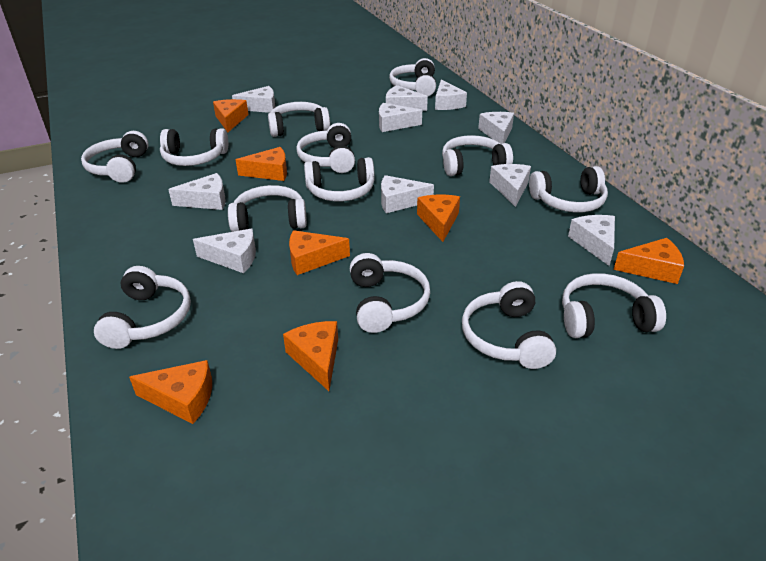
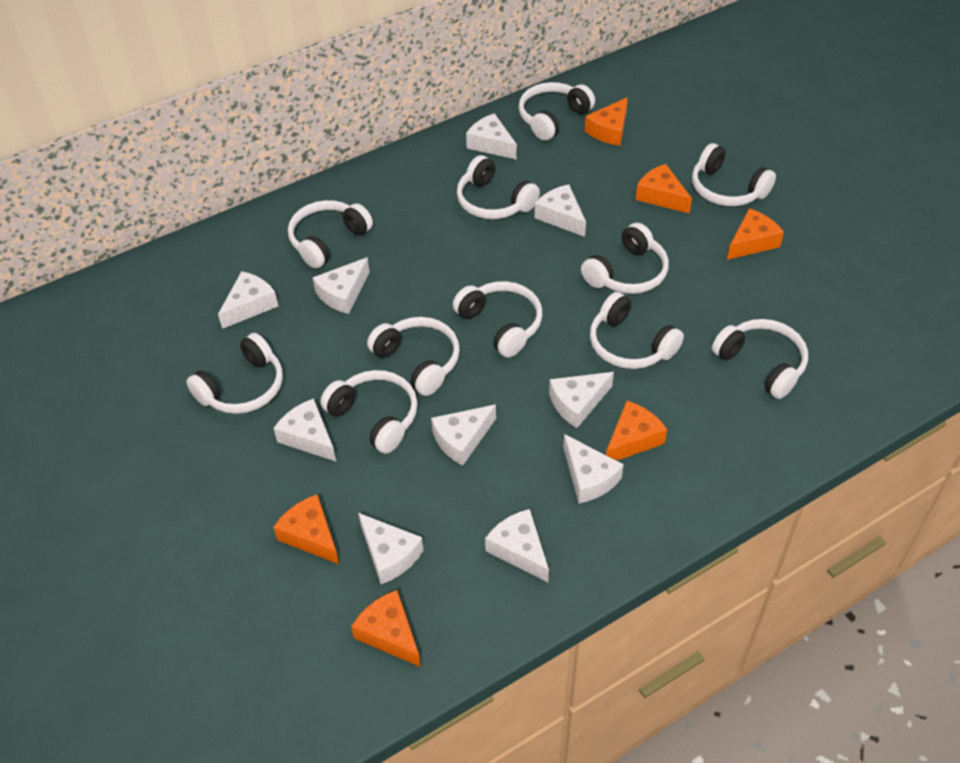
orange cheese: [129,360,212,424] [213,99,248,132] [236,147,287,181] [283,321,338,391] [289,230,350,275] [417,194,460,242] [613,238,684,284] = 7 -> [273,494,340,565] [351,590,421,667] [585,97,628,146] [606,401,667,461] [636,164,692,214] [727,208,784,260] = 6
white headphones: [81,131,149,183] [94,266,191,349] [160,128,228,166] [228,185,307,232] [268,102,330,137] [296,123,355,173] [304,157,375,201] [350,253,430,333] [389,58,436,96] [442,135,513,176] [462,281,556,369] [529,166,608,213] [562,273,666,338] = 13 -> [186,333,283,414] [288,200,373,269] [320,370,418,454] [367,317,460,396] [453,281,543,357] [457,155,540,219] [519,82,595,141] [581,223,669,294] [590,292,684,369] [692,143,776,206] [712,319,808,399] = 11

